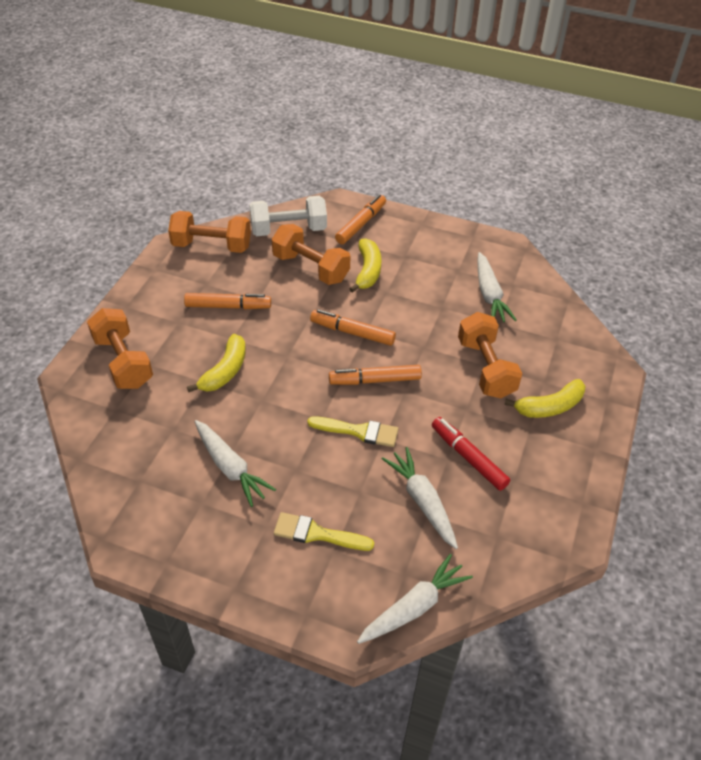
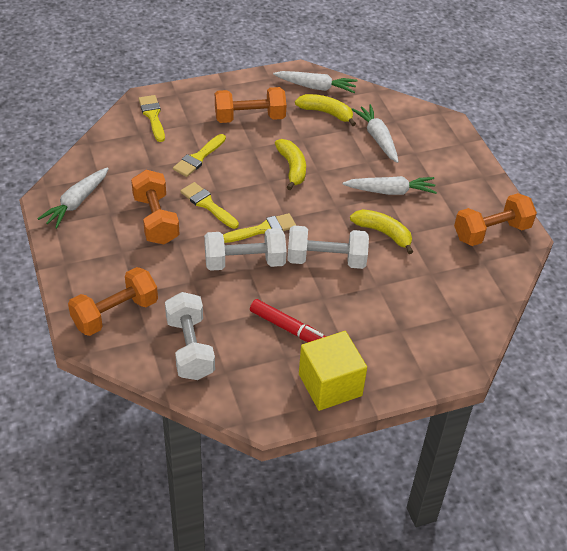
orange marker: [184,293,271,309] [310,309,396,346] [329,365,422,385] [335,194,386,244] = 4 -> none = 0
white dumbbell: [249,196,327,236] = 1 -> [165,292,215,380] [204,228,287,271] [287,226,369,269] = 3
yellow brush: [274,512,374,551] [307,416,398,447] = 2 -> [138,95,165,142] [173,134,226,177] [180,182,239,229] [223,213,296,243] = 4
yellow cube: none = 0 -> [299,331,367,411] = 1

